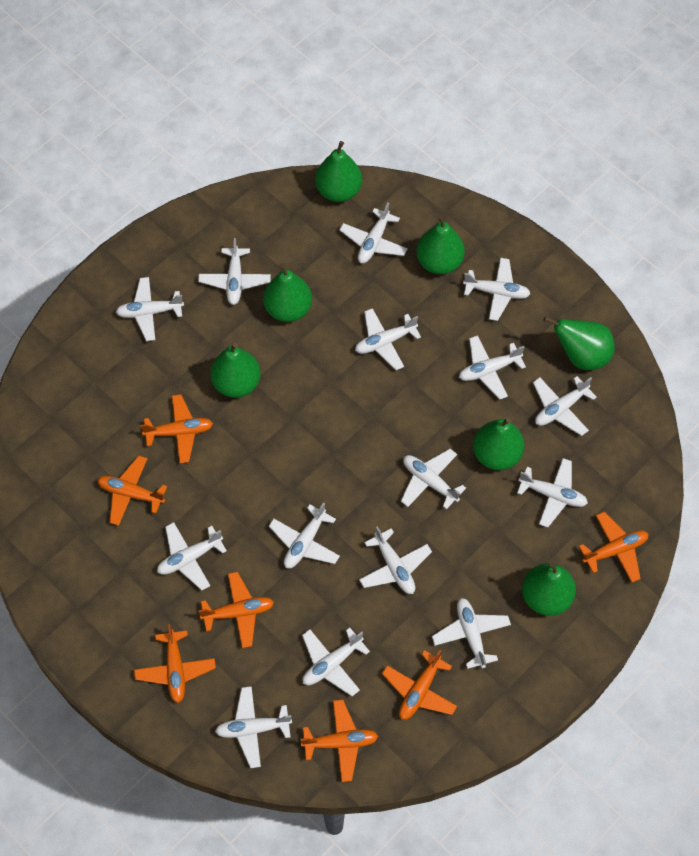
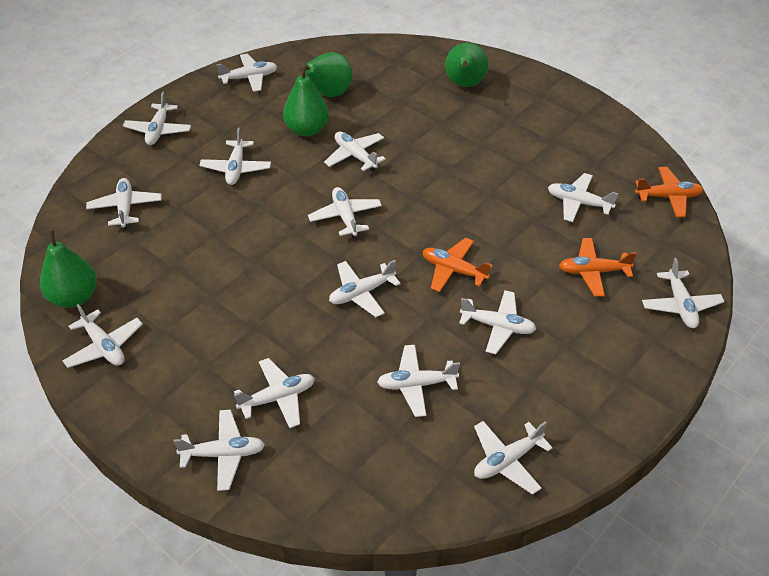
green pear: [210,343,261,398] [263,264,312,322] [315,141,362,202] [416,215,465,274] [473,418,524,470] [522,562,576,616] [544,317,615,370] = 7 -> [40,229,97,308] [283,64,329,137] [299,52,352,97] [445,42,488,87] = 4
orange plane: [98,456,167,526] [134,624,216,703] [140,394,213,463] [199,572,274,648] [300,700,378,782] [382,650,457,720] [579,512,648,583] = 7 -> [422,238,493,292] [559,238,637,296] [635,167,704,217] = 3

